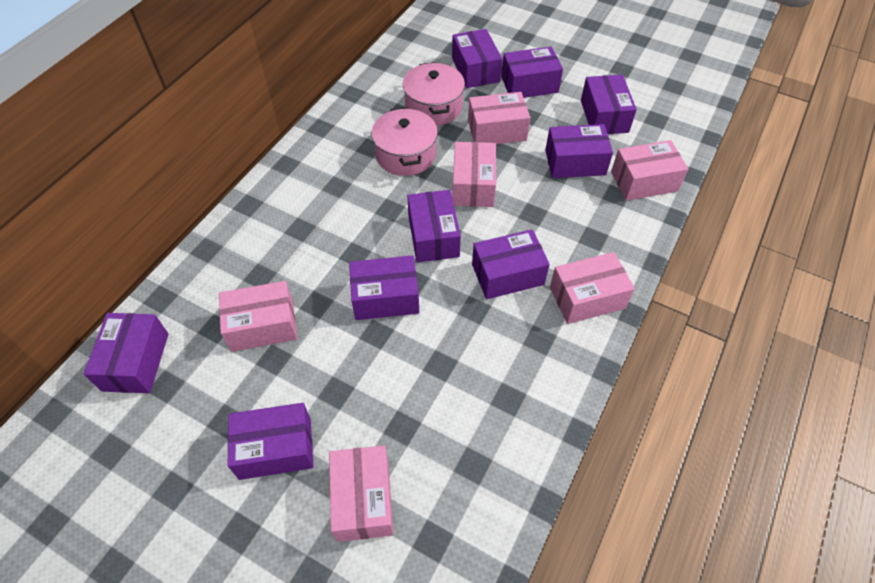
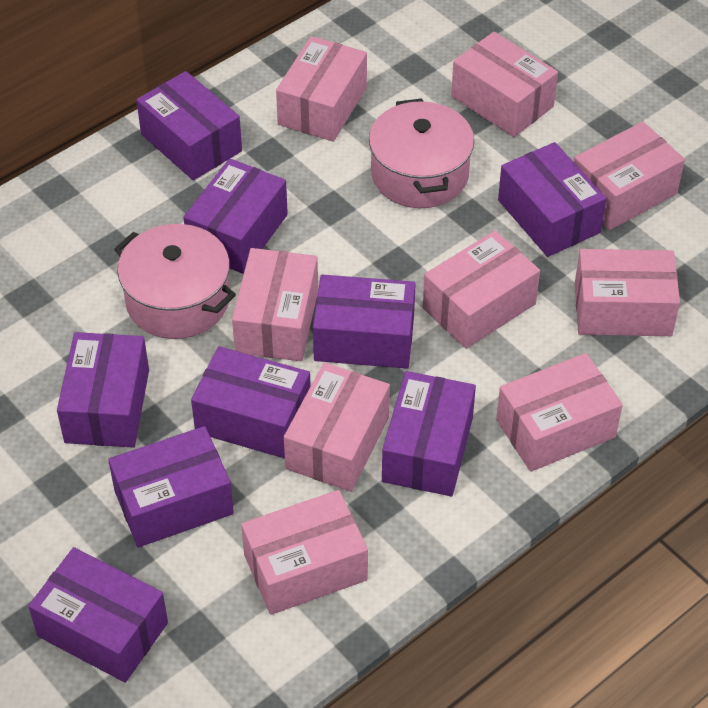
pink box: [219,281,297,352] [329,445,394,542] [452,142,496,207] [468,92,530,144] [550,252,635,324] [611,140,688,201] = 6 -> [232,248,318,361] [241,490,368,615] [276,36,367,142] [284,362,390,492] [423,230,540,349] [451,32,558,137] [496,353,623,472] [574,121,685,230] [575,249,680,336] = 9

